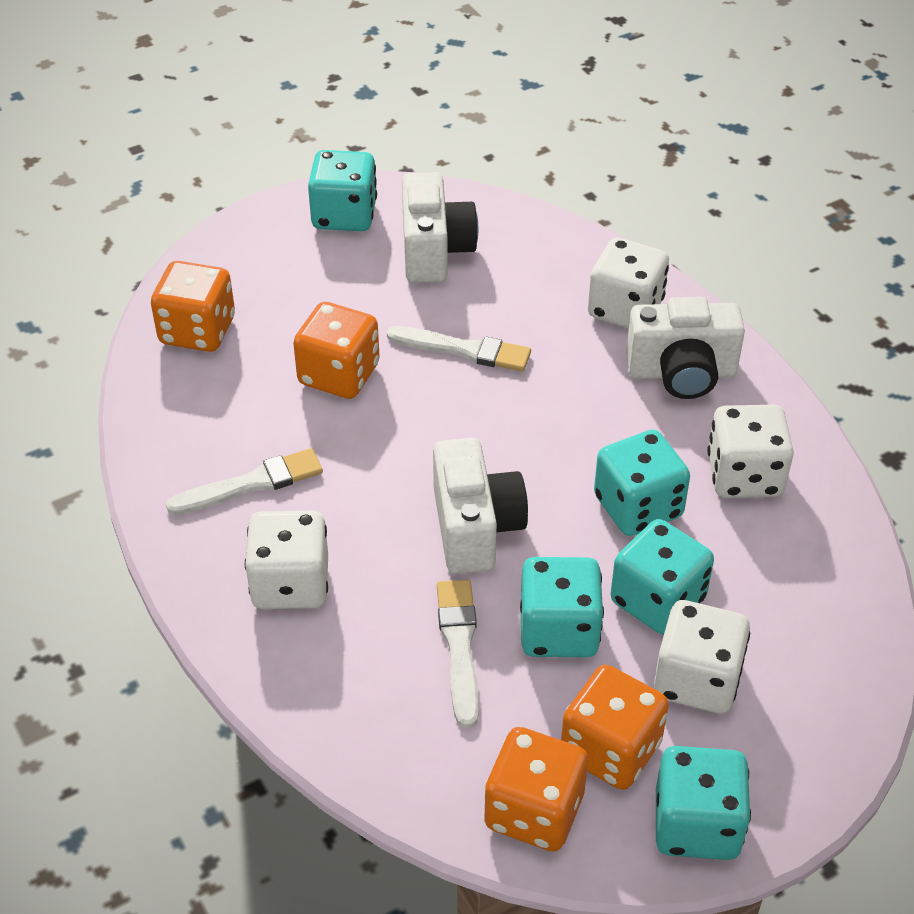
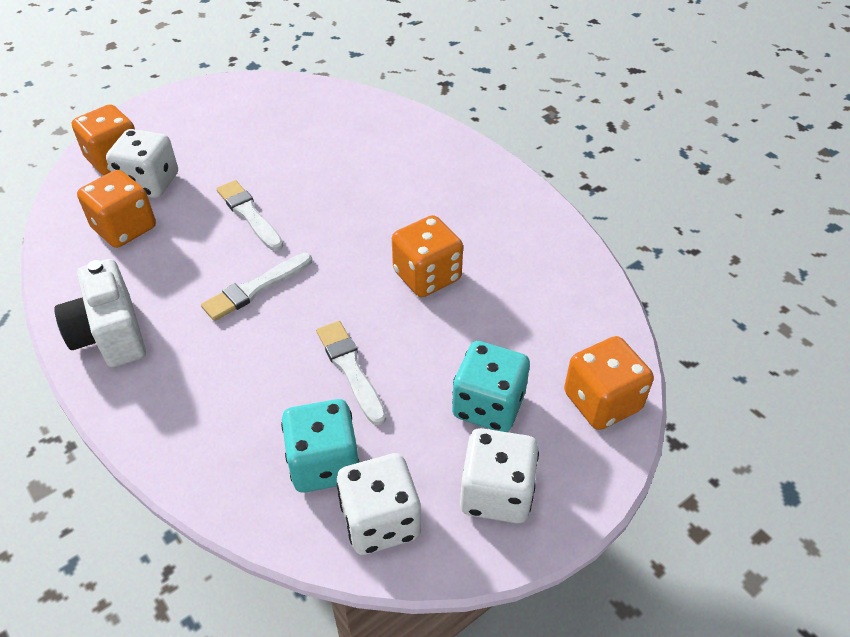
turquoise dice: [308,150,377,231] [520,557,604,657] [594,429,690,536] [611,519,714,635] [656,746,751,860] = 5 -> [281,399,359,493] [452,341,530,432] = 2
white camera: [402,172,478,283] [433,438,528,574] [626,297,745,399] = 3 -> [54,259,146,368] = 1
white dice: [245,511,328,609] [588,238,669,328] [654,600,750,713] [707,405,794,498] = 4 -> [106,129,178,198] [337,453,421,555] [460,428,539,524] = 3

